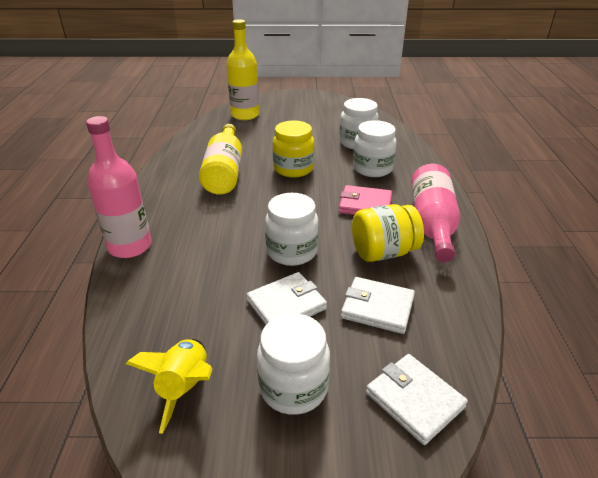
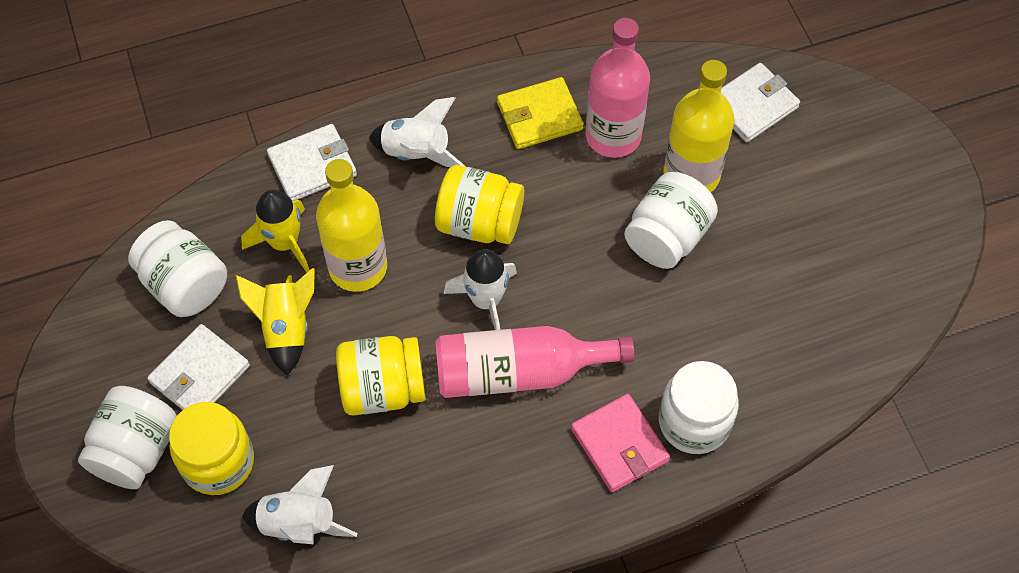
white rocket: none = 0 -> [242,465,358,544] [369,97,466,167] [444,249,517,330] = 3
yellow jar: [273,121,314,178] [352,204,424,262] = 2 -> [169,402,254,495] [336,336,425,416] [435,165,524,244] = 3
yellow rocket: [125,339,212,434] = 1 -> [236,268,315,376] [241,190,310,273] = 2
yellow wallet: none = 0 -> [497,77,584,149] = 1

